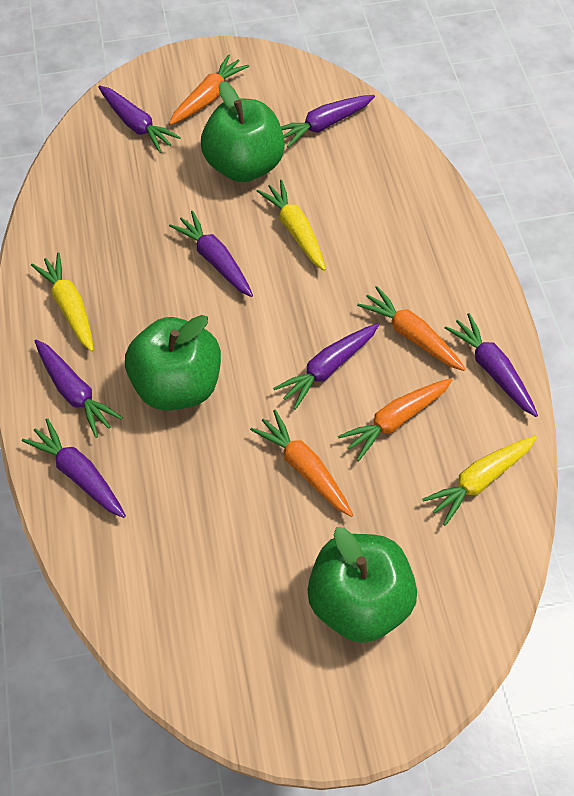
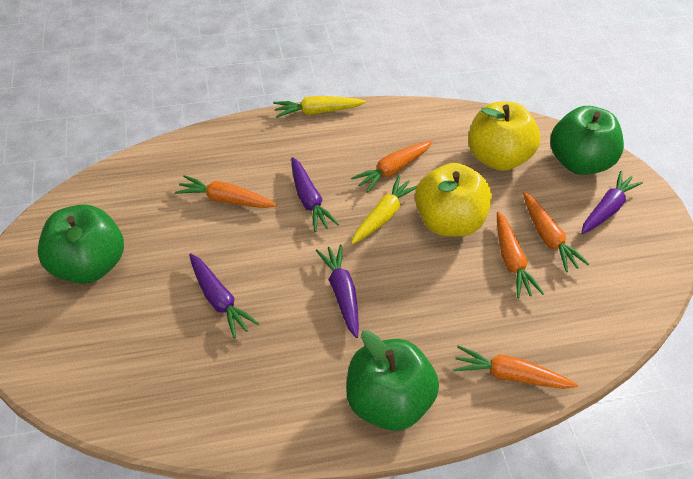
orange carrot: [169,54,249,125] [250,410,353,517] [338,378,452,461] [357,286,466,371] = 4 -> [175,175,277,208] [351,141,432,193] [453,346,578,389] [497,211,544,298] [523,192,589,272] = 5
purple carrot: [22,418,126,518] [35,339,123,438] [98,86,181,153] [169,211,253,297] [273,323,379,410] [281,95,375,148] [445,313,538,417] = 7 -> [189,253,259,339] [291,157,339,232] [316,244,359,338] [581,171,643,234] = 4
yellow apple: none = 0 -> [415,163,492,237] [468,102,540,171] = 2
yellow carrot: [31,252,94,352] [257,180,326,271] [422,436,537,526] = 3 -> [273,96,366,118] [351,175,417,244] = 2

